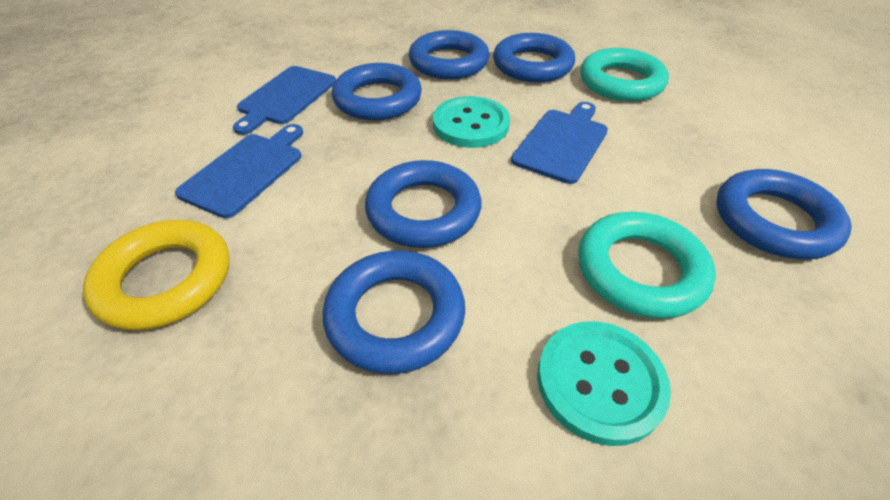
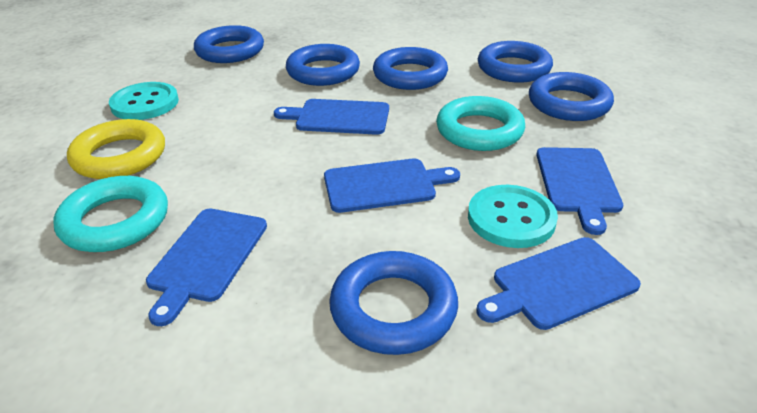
blue cutting board: [175,124,303,218] [233,66,336,135] [511,102,608,184] = 3 -> [146,209,267,326] [274,99,389,135] [324,158,460,213] [476,237,641,330] [536,147,624,235] = 5

